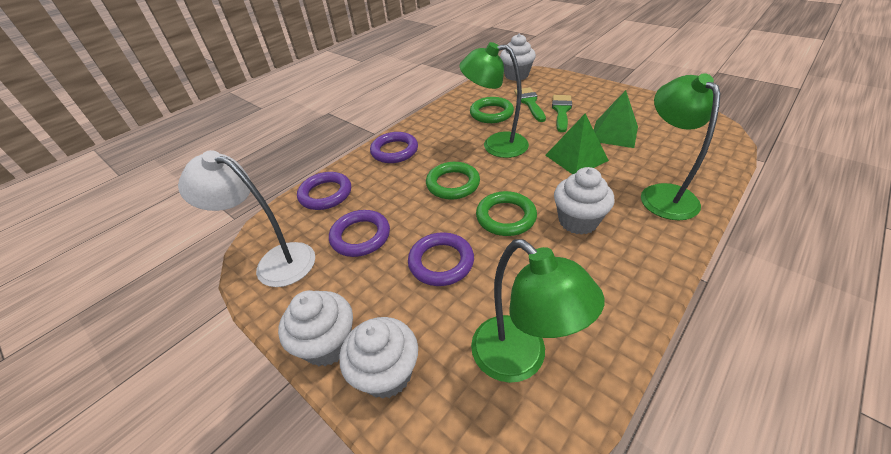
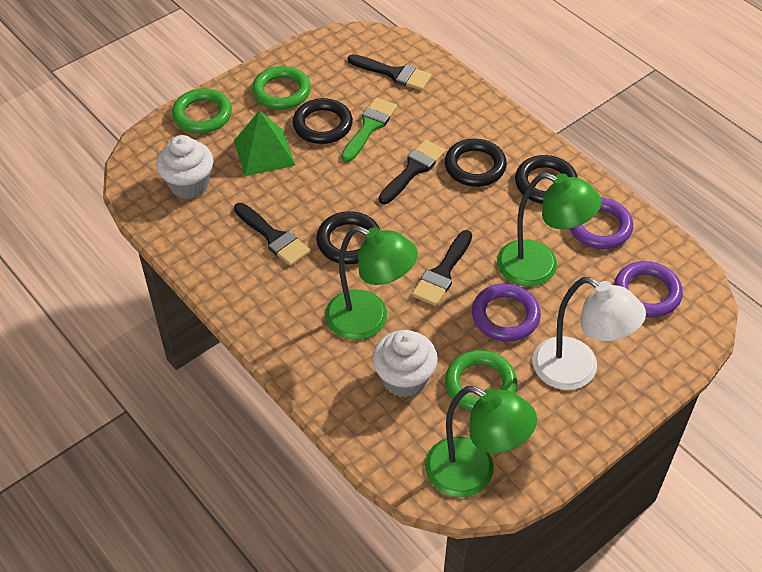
black brush: none = 0 -> [234,203,310,266] [348,54,432,91] [379,140,446,204] [412,230,472,306] = 4
black ring: none = 0 -> [293,98,353,144] [316,211,380,264] [445,139,507,187] [515,155,578,204] = 4
green brush: [514,87,546,122] [552,95,572,132] = 2 -> [341,97,397,162] = 1
green pyramid: [545,114,609,174] [594,90,638,148] = 2 -> [234,110,295,176] = 1
purple ring: [297,172,351,210] [329,210,390,257] [370,132,418,163] [408,232,474,286] = 4 -> [472,283,541,342] [570,197,633,249] [614,261,683,318] = 3
white cupcake: [278,290,353,366] [339,317,418,399] [500,34,536,81] [554,167,614,235] = 4 -> [156,135,214,199] [372,330,438,398] = 2

